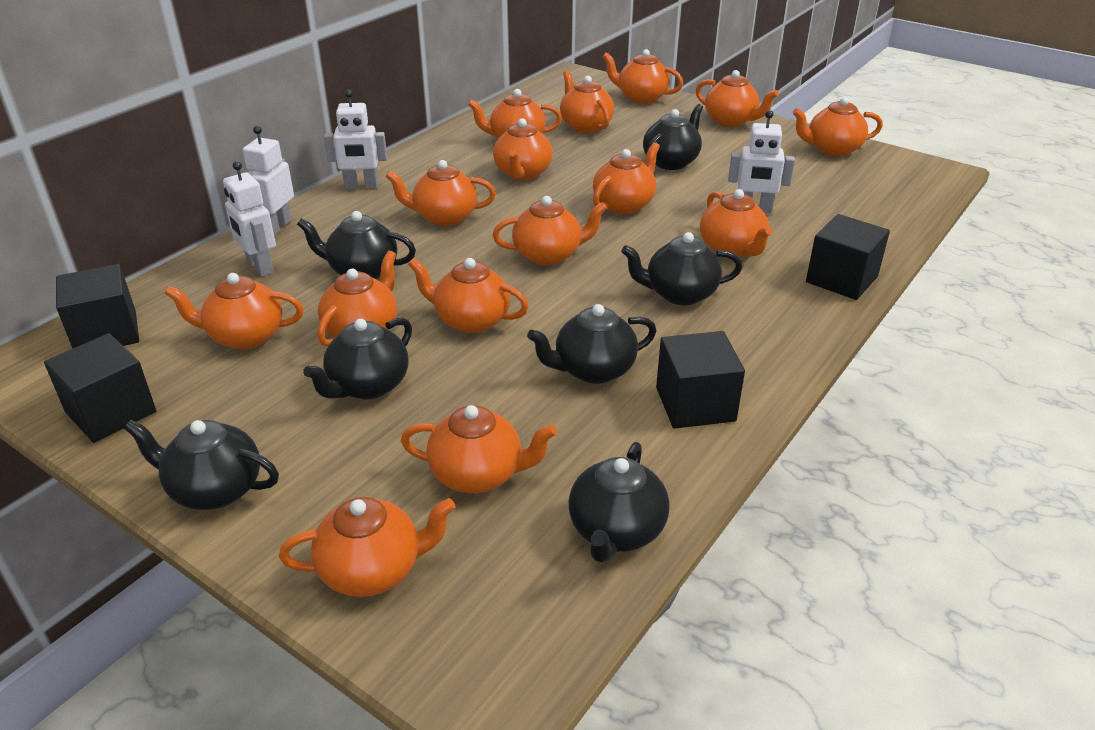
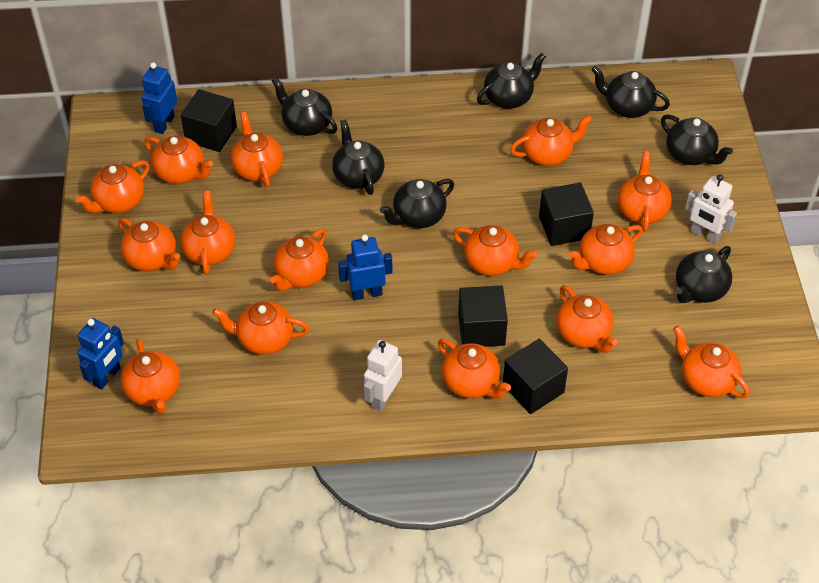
blue robot: none = 0 -> [77,318,124,389] [142,62,177,134] [338,234,392,300] = 3
white robot: [223,161,276,277] [243,126,294,235] [324,90,387,189] [728,110,795,214] = 4 -> [364,340,402,411] [685,175,737,244] = 2

